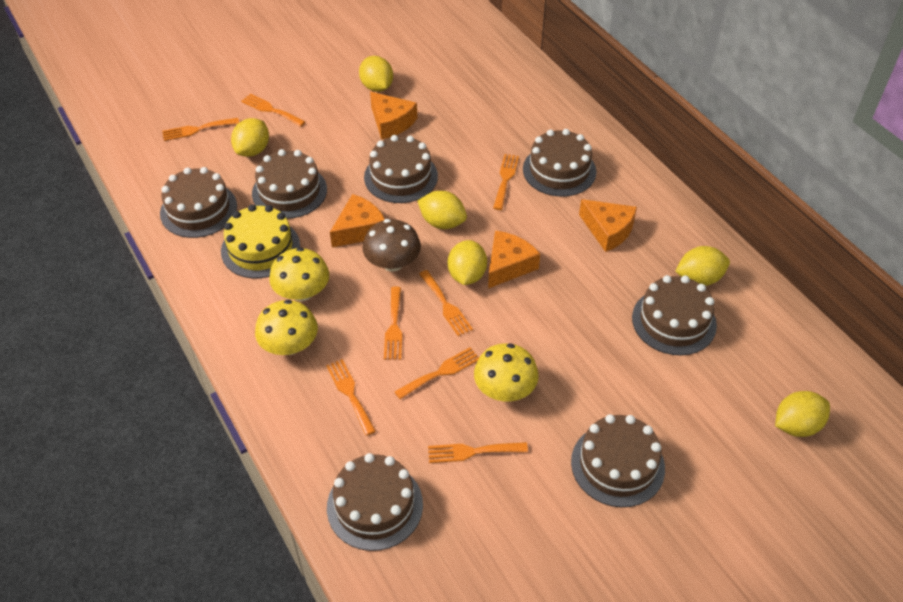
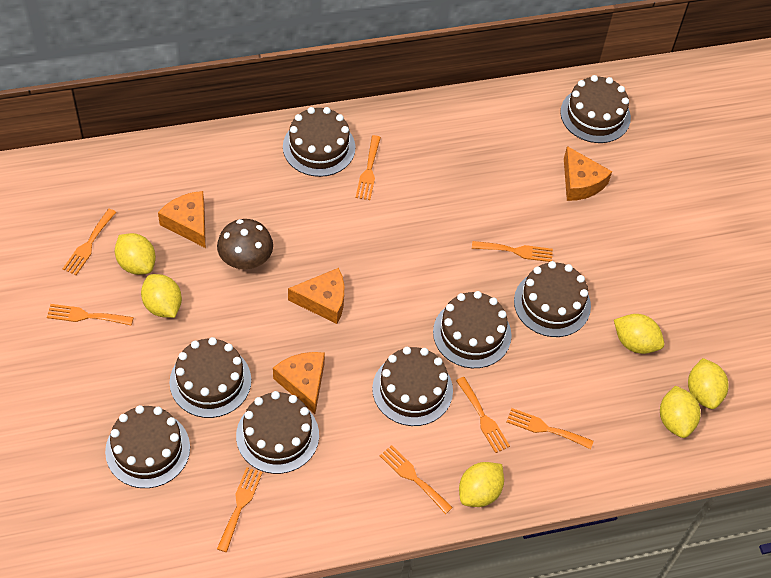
brown cake: [160,167,237,238] [252,149,327,219] [327,453,423,551] [364,135,438,203] [523,129,597,197] [571,414,665,507] [632,275,717,355] = 7 -> [105,405,190,488] [170,337,251,418] [236,391,319,474] [283,107,356,177] [372,347,453,426] [433,291,512,368] [514,261,591,337] [560,75,631,143] = 8
yellow cake: [221,204,300,278] = 1 -> none = 0
yellow mushroom: [255,300,318,355] [269,247,329,301] [474,343,539,401] = 3 -> none = 0

